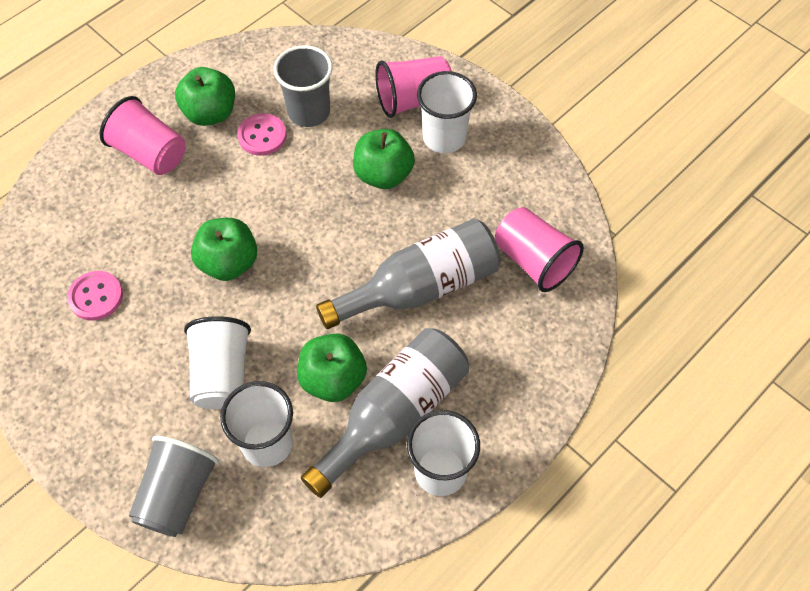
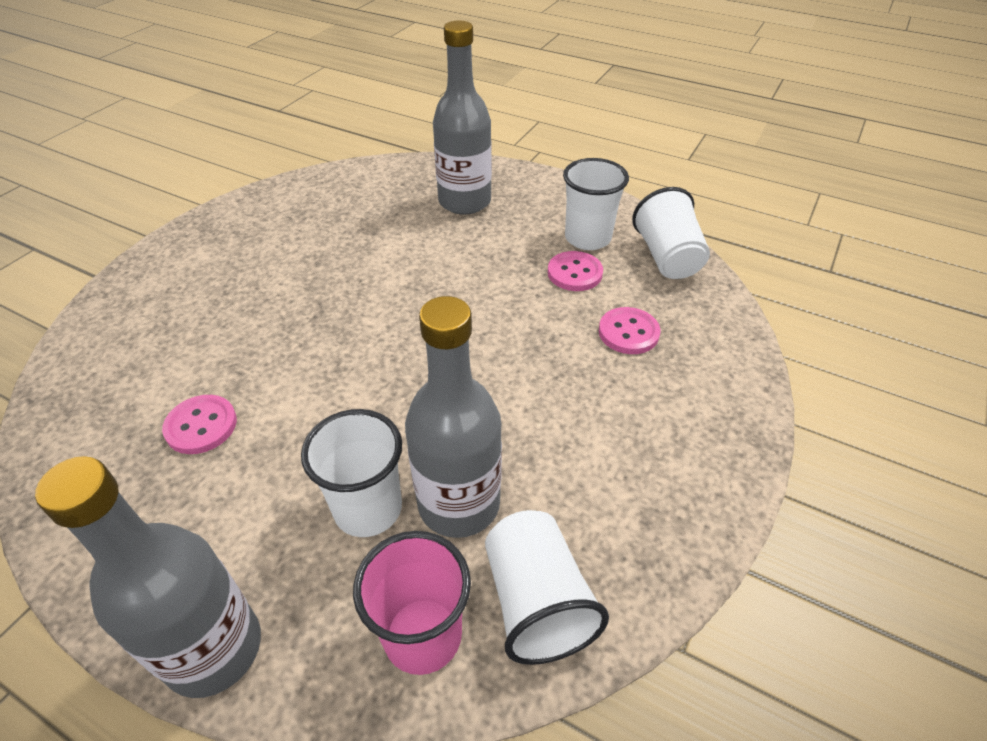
green apple: [175,67,235,126] [191,218,257,281] [297,334,367,402] [353,129,415,189] = 4 -> none = 0
grey bottle: [301,328,469,498] [316,219,501,329] = 2 -> [35,456,261,698] [405,296,502,538] [433,20,492,215] = 3
grey cup: [129,436,219,537] [274,45,333,127] = 2 -> none = 0
pink button: [67,271,123,321] [237,113,286,156] = 2 -> [162,395,237,454] [548,251,603,291] [599,307,661,354] = 3
pink cup: [100,96,185,175] [376,56,452,118] [495,207,584,292] = 3 -> [353,531,471,675] = 1

